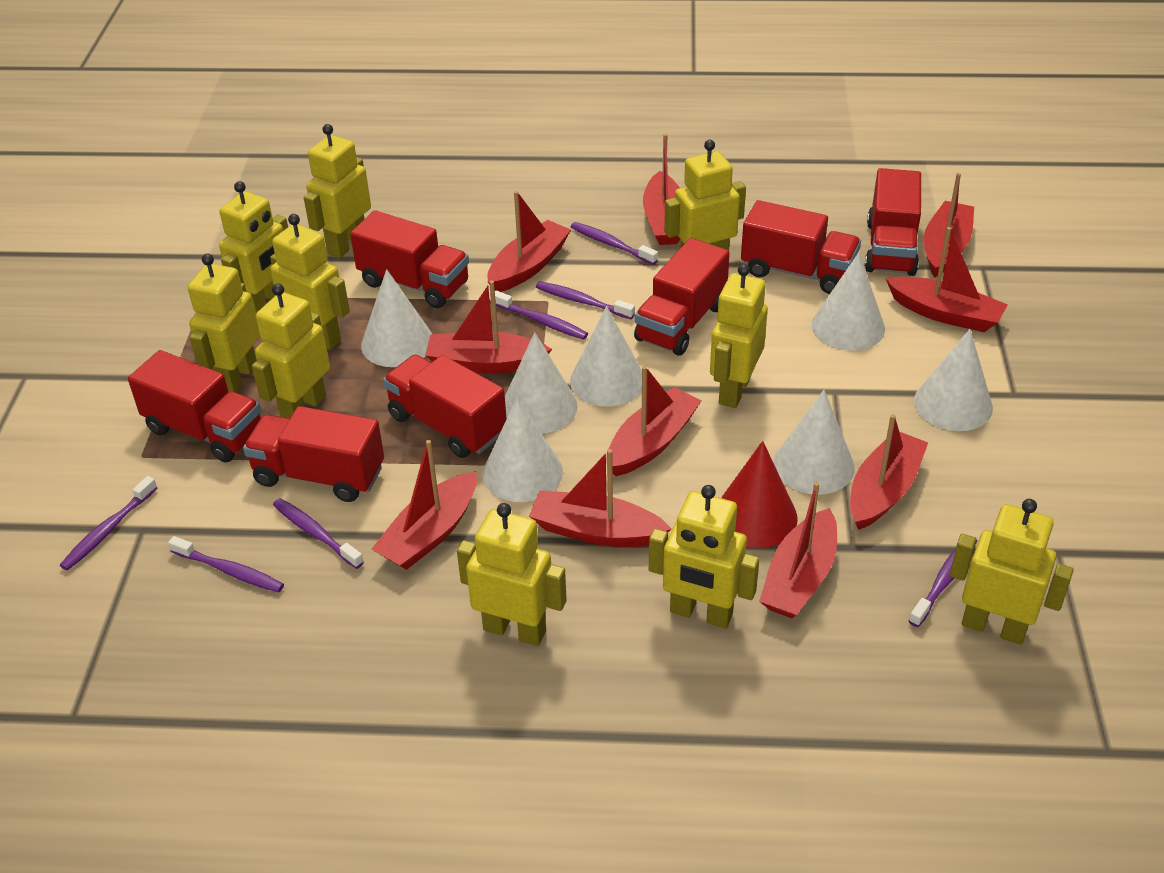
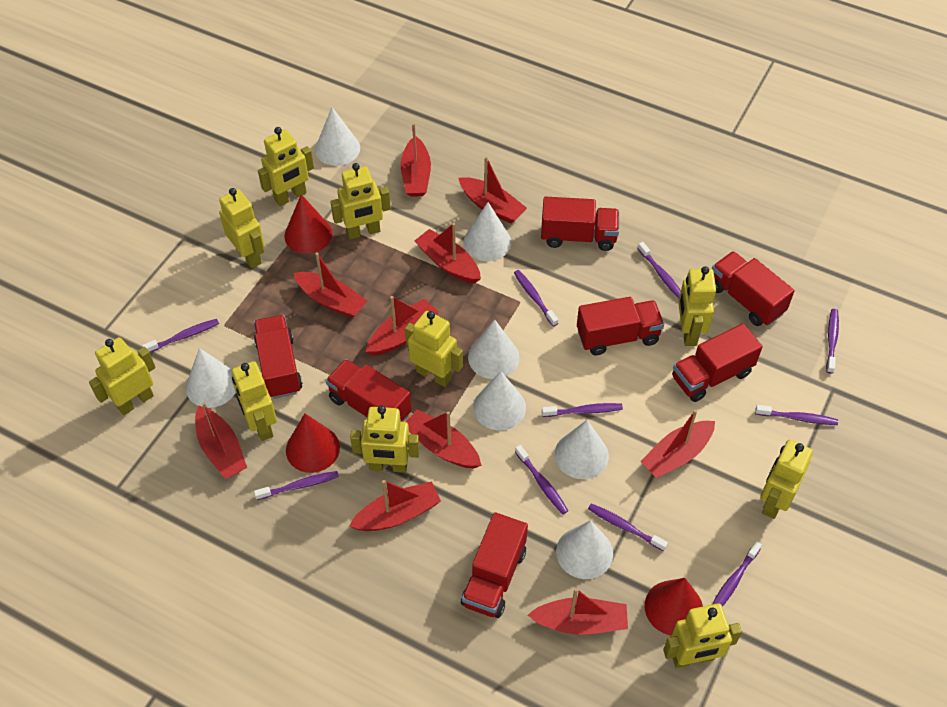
purple toothbrush: [60,476,157,570] [168,536,284,593] [273,498,364,569] [495,290,588,340] [536,281,635,319] [571,222,658,265] [909,536,977,627] = 7 -> [142,319,219,353] [254,471,339,500] [514,270,558,326] [515,445,568,514] [542,403,623,417] [588,503,668,551] [638,242,681,299] [712,541,762,607] [755,405,838,425] [826,309,839,374] = 10
red cone: [721,441,798,548] = 1 -> [284,194,332,254] [286,414,340,473] [645,578,703,636] = 3

